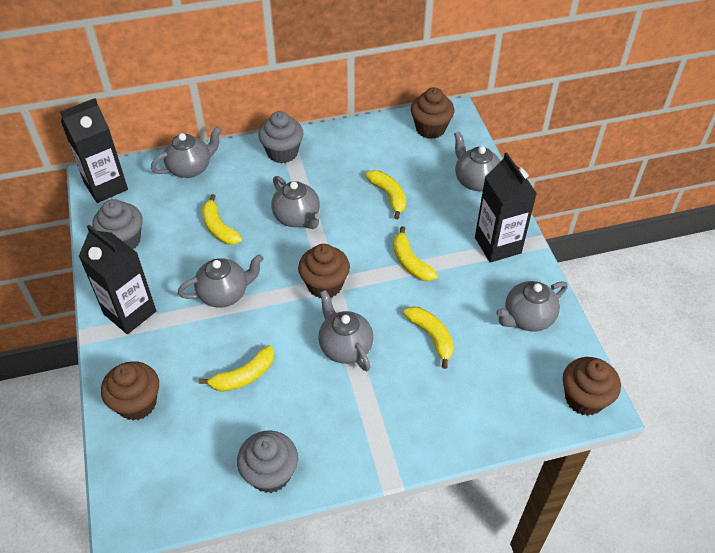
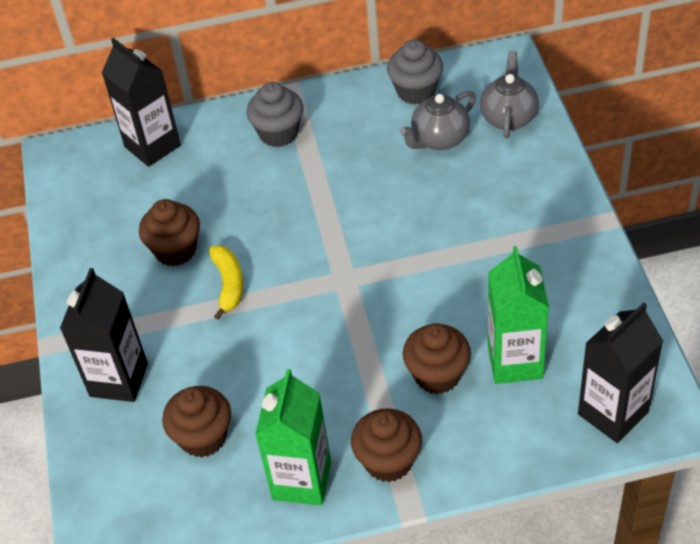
green carton: none = 0 -> [255,369,331,505] [488,246,549,384] = 2
grey cupcake: [92,199,143,249] [237,430,298,493] [258,111,304,163] = 3 -> [247,82,303,147] [387,39,443,104] = 2
grey teapot: [151,126,222,178] [178,254,264,308] [271,176,321,229] [318,290,373,371] [454,131,501,191] [496,281,568,332] = 6 -> [400,91,476,150] [480,51,539,139] = 2
yellow banana: [199,345,274,392] [202,194,242,245] [365,170,406,219] [393,226,438,281] [403,307,454,369] = 5 -> [209,245,243,320] = 1

